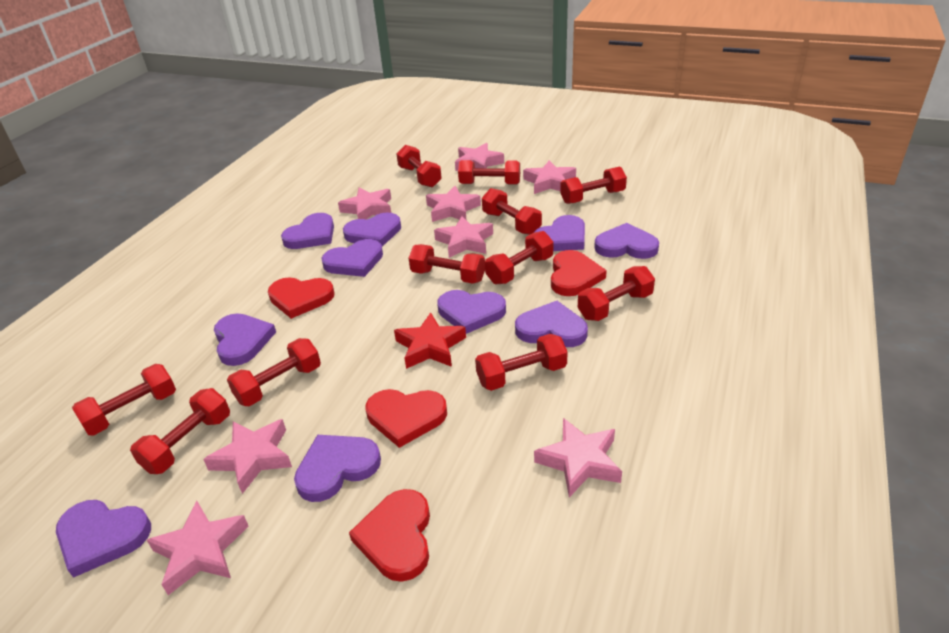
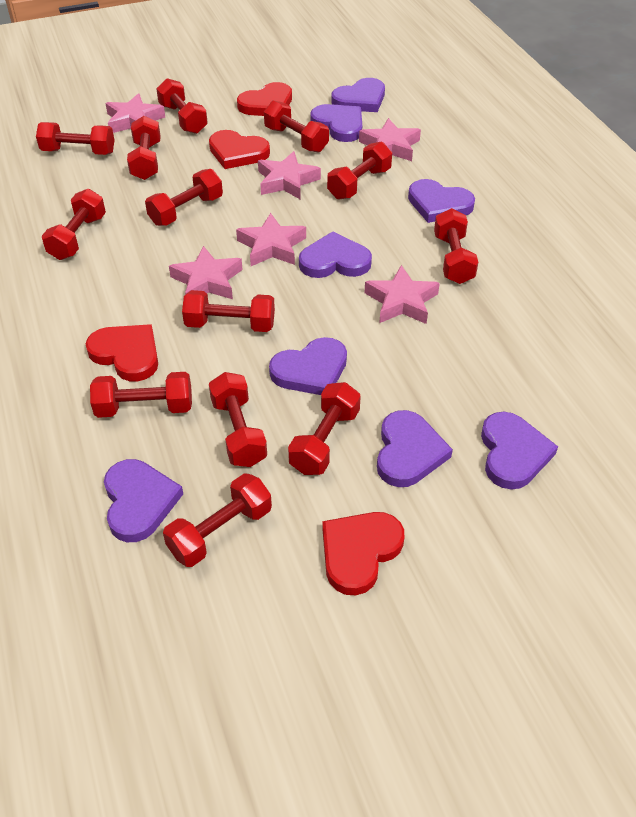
pink star: [147,501,249,595] [203,419,292,494] [338,187,391,219] [426,186,481,222] [434,216,493,258] [455,143,504,171] [523,160,576,194] [534,418,622,497] = 8 -> [105,93,165,133] [169,246,243,299] [236,213,306,266] [258,151,321,200] [359,118,421,161] [364,265,440,324] = 6
purple heart: [56,500,151,578] [214,313,276,366] [281,213,334,249] [294,435,381,502] [321,239,383,277] [343,212,401,247] [437,290,506,334] [515,301,588,347] [533,215,585,251] [594,223,659,259] = 10 -> [104,459,183,542] [269,337,347,395] [299,231,372,278] [310,104,362,142] [331,78,385,112] [377,410,453,487] [408,179,475,223] [481,412,558,490] = 8
red dumbbell: [72,364,176,436] [130,388,230,474] [227,338,321,406] [396,145,442,187] [409,244,485,284] [458,160,520,185] [475,334,568,391] [482,188,542,235] [485,231,553,284] [560,166,627,204] [578,266,655,321] = 11 -> [36,122,115,155] [42,189,106,260] [90,372,192,418] [127,116,161,180] [145,169,223,226] [156,78,208,134] [163,473,272,567] [182,290,275,332] [209,372,267,467] [264,100,329,152] [288,382,361,475] [327,142,392,200] [434,208,478,284] = 13
red star: [394,313,466,369] = 1 -> none = 0

